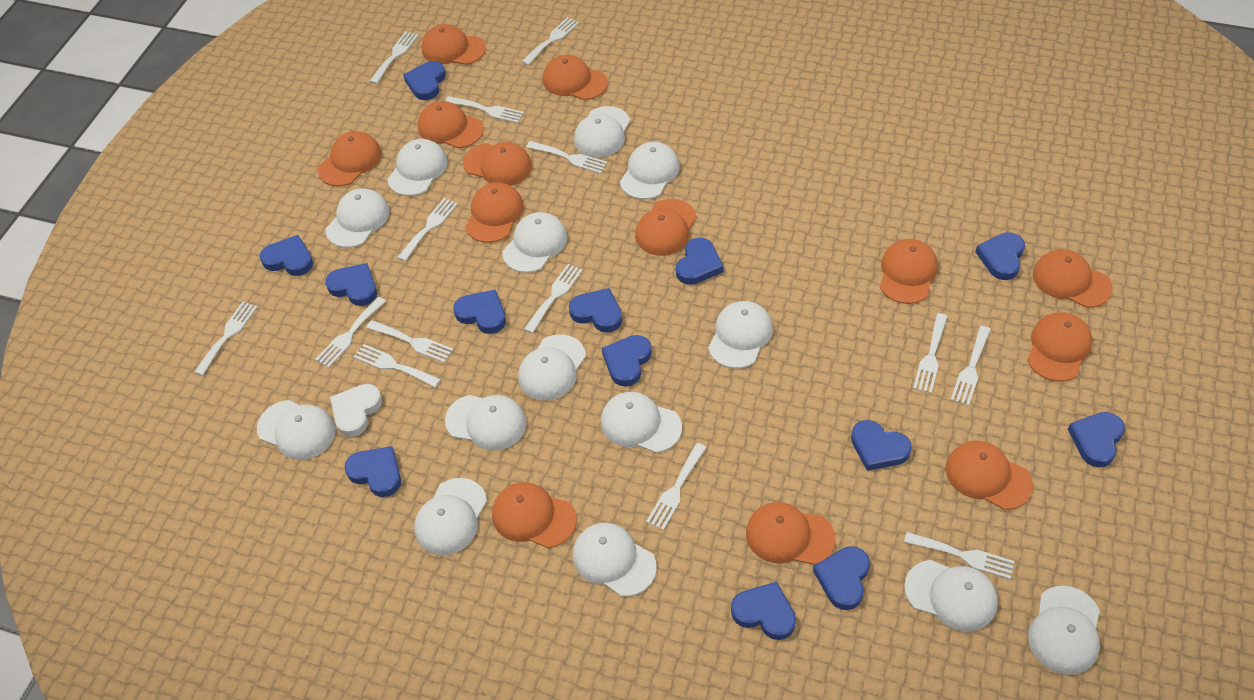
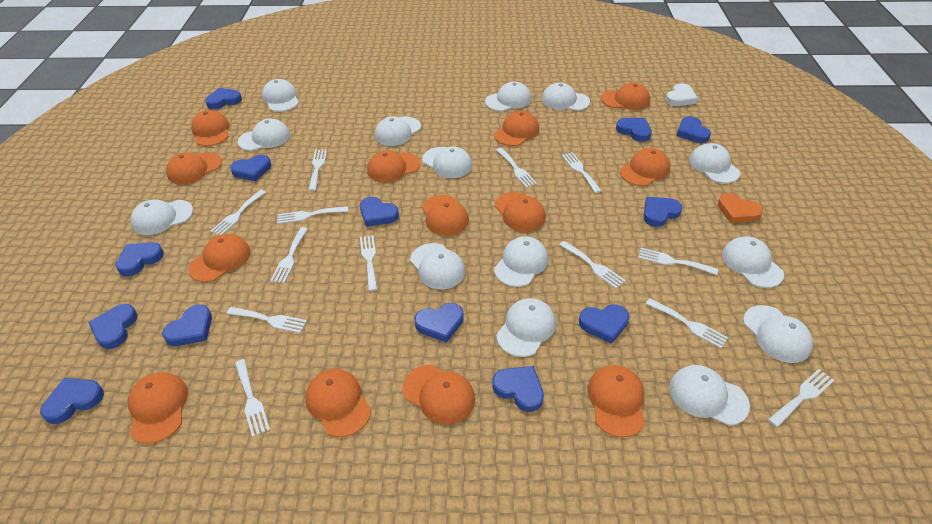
orange heart: none = 0 -> [717,193,763,223] = 1
white fork: [194,302,257,376] [315,297,386,368] [354,344,441,387] [366,320,453,363] [369,31,418,84] [397,198,458,261] [445,96,524,123] [521,17,579,65] [524,264,583,334] [526,141,607,174] [646,443,707,530] [904,532,1015,579] [913,313,948,393] [951,326,991,406] = 14 -> [211,190,266,235] [227,307,307,333] [235,359,270,437] [270,227,308,283] [277,206,348,224] [309,149,327,191] [360,235,377,291] [496,148,537,188] [559,241,626,288] [562,152,602,193] [638,248,718,275] [645,298,728,348] [768,369,834,428] = 13

